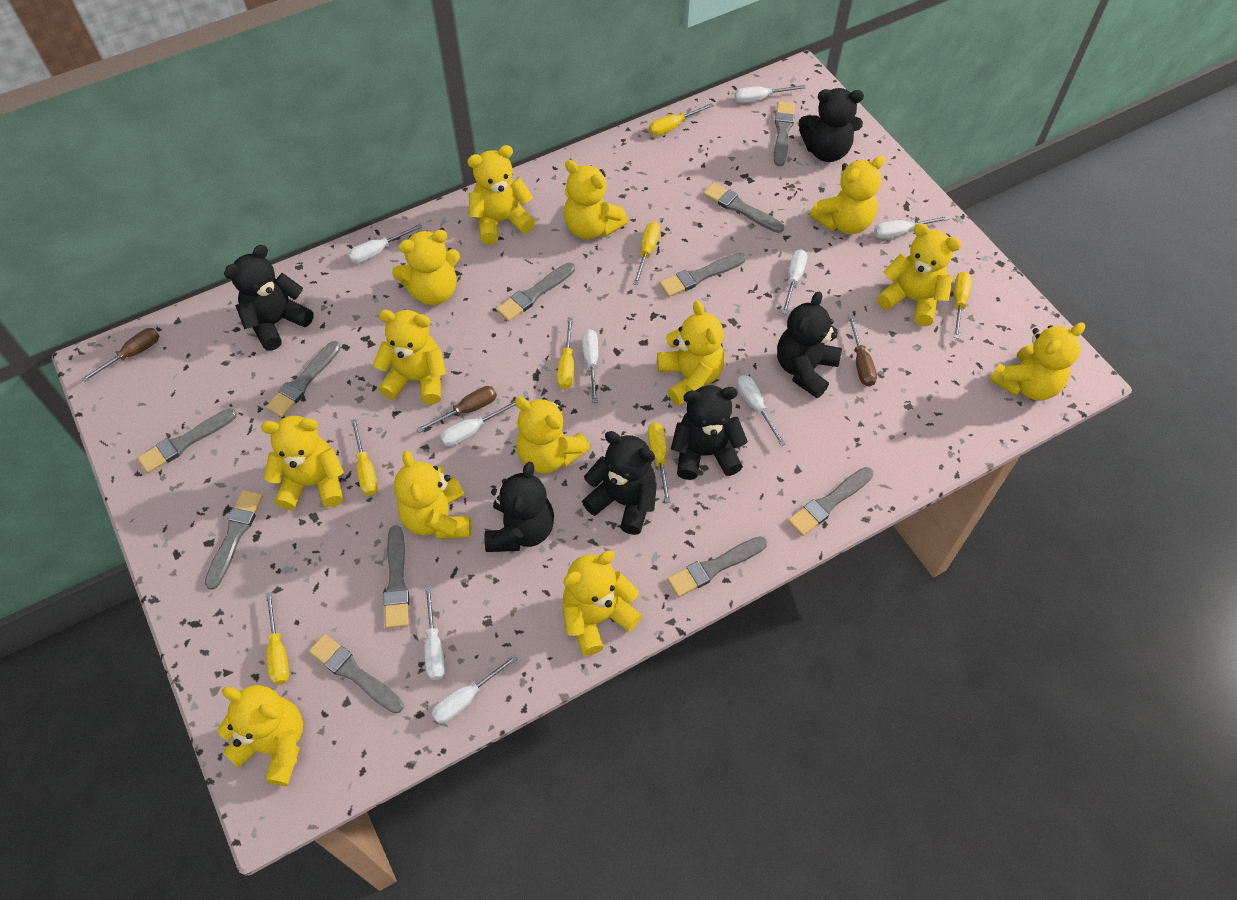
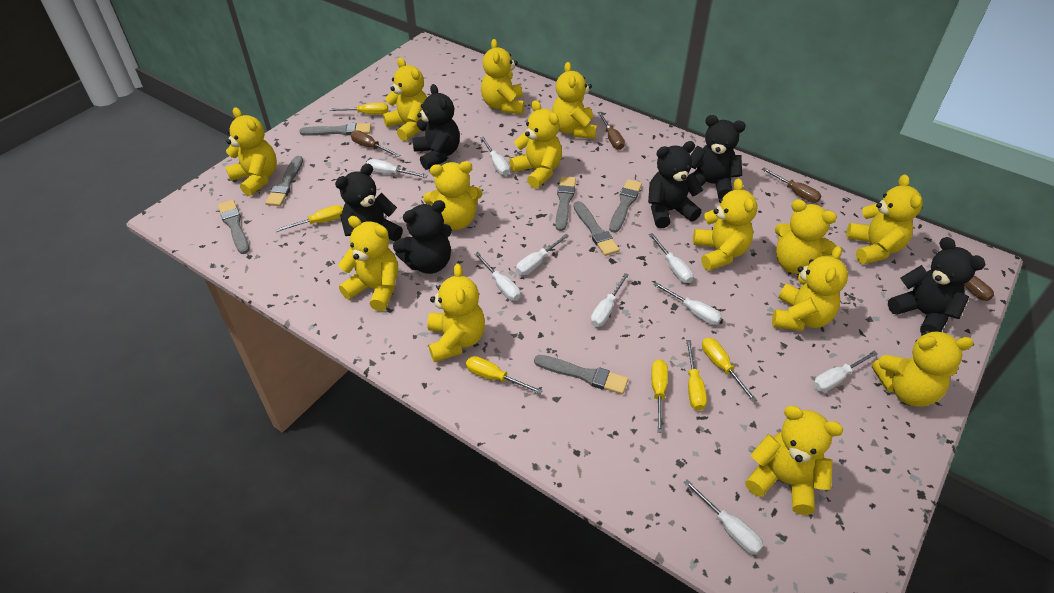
brown screwdriver: [81,328,159,382] [417,386,497,433] [848,315,877,387] = 3 -> [351,130,400,157] [597,112,625,150] [762,168,821,203] [931,249,994,301] = 4
grey brush: [137,408,237,473] [204,490,263,590] [266,341,341,417] [309,634,404,714] [384,525,409,629] [496,262,575,321] [659,253,746,297] [667,536,767,597] [703,182,784,233] [774,101,795,166] [788,467,874,536] = 11 -> [218,200,249,254] [265,156,303,206] [299,122,371,136] [534,355,628,394] [555,176,576,231] [574,201,620,256] [609,179,642,233] = 7
yellow screwdriver: [266,592,289,685] [351,419,378,496] [557,317,574,389] [633,222,660,285] [648,422,671,503] [649,103,714,136] [954,272,972,339] = 7 -> [275,205,343,232] [328,103,388,114] [466,356,543,394] [651,359,668,433] [686,340,707,411] [702,338,757,402] = 6
yellow teddy bear: [218,685,303,786] [261,416,344,510] [373,310,446,405] [392,230,460,305] [394,451,471,539] [467,145,535,245] [515,397,590,474] [563,160,628,239] [563,550,642,656] [657,301,724,406] [809,156,885,234] [877,223,961,326] [989,322,1085,401] = 13 -> [225,107,277,196] [338,216,398,311] [383,58,427,141] [423,161,482,230] [427,264,485,362] [481,39,524,114] [509,100,562,189] [552,62,597,139] [693,178,757,271] [745,406,844,515] [772,246,848,331] [775,199,837,274] [846,175,923,264] [872,330,974,407] = 14

